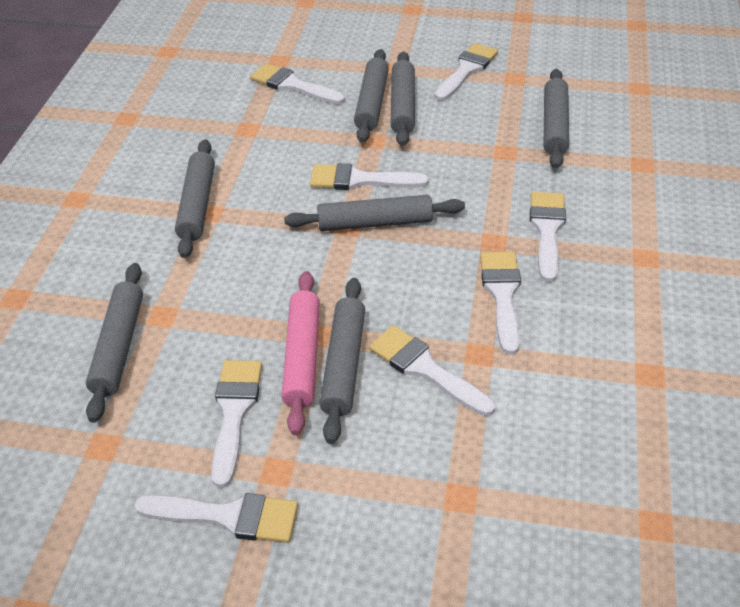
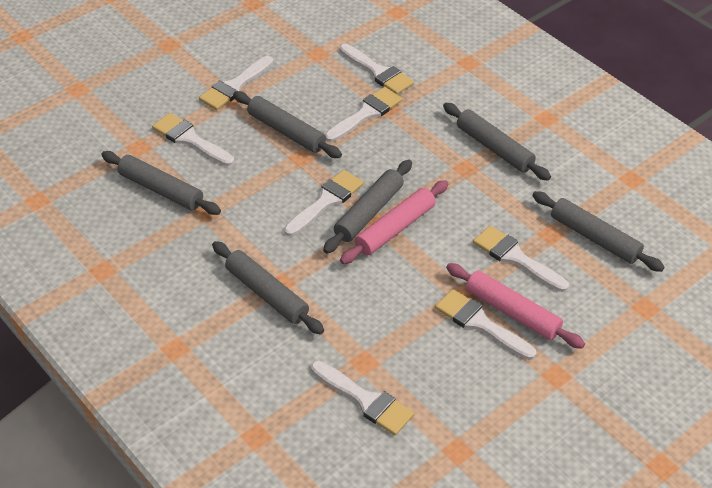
grey rolling pin: [86,263,143,423] [175,139,215,258] [284,195,465,231] [319,278,365,444] [354,49,389,143] [391,51,415,146] [544,69,569,168] = 7 -> [101,151,221,215] [212,241,324,334] [233,91,342,158] [323,160,412,254] [443,103,551,181] [532,191,665,272] = 6
pink rolling pin: [281,271,320,435] = 1 -> [340,180,448,264] [446,263,585,349] = 2

